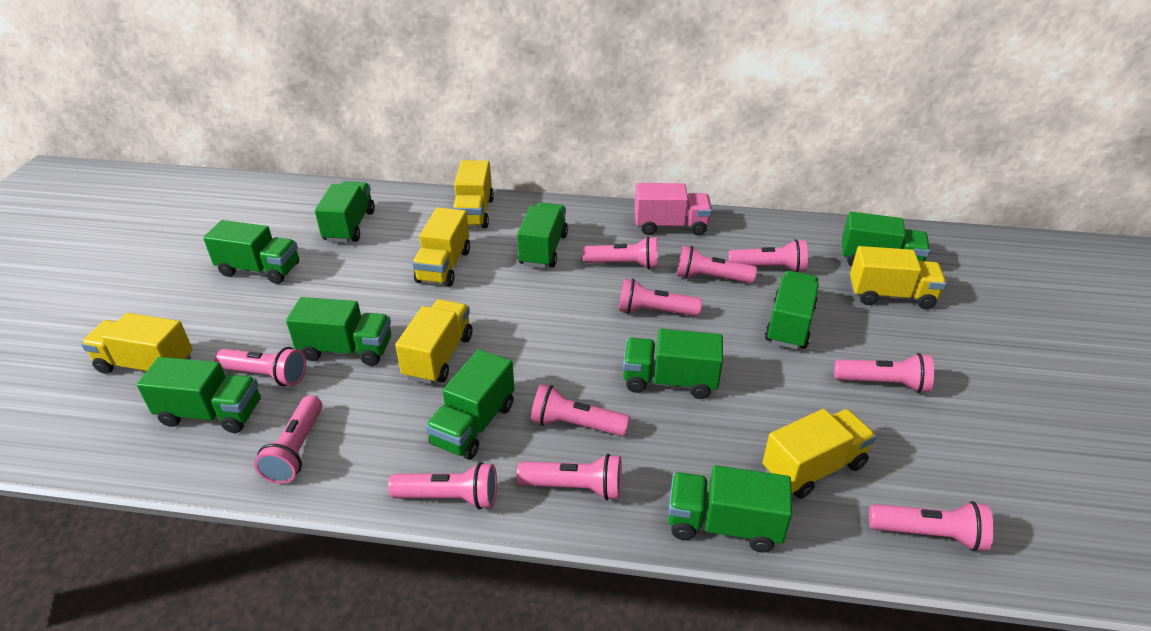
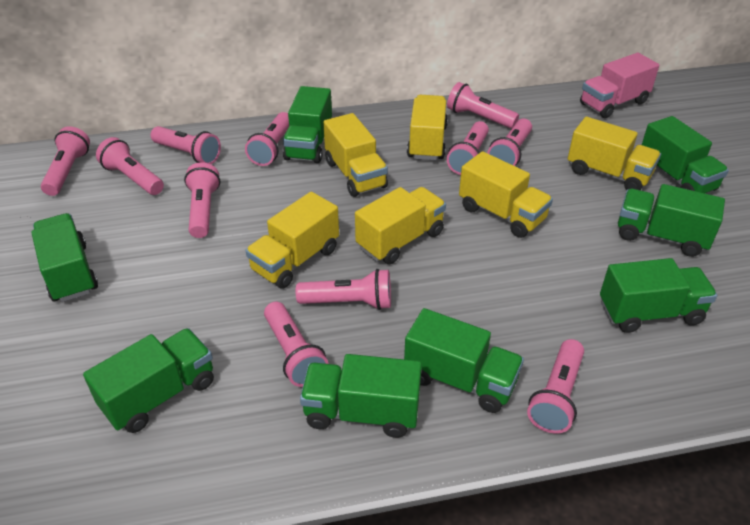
green truck: [137,357,261,433] [203,220,299,284] [286,297,391,366] [315,181,375,243] [425,349,515,460] [517,203,568,268] [623,329,723,399] [668,465,792,553] [765,271,819,349] [842,212,930,267] = 10 -> [31,213,98,302] [83,328,214,433] [283,86,332,163] [300,354,422,438] [404,308,524,413] [600,258,717,333] [618,184,725,257] [642,116,729,193] = 8

